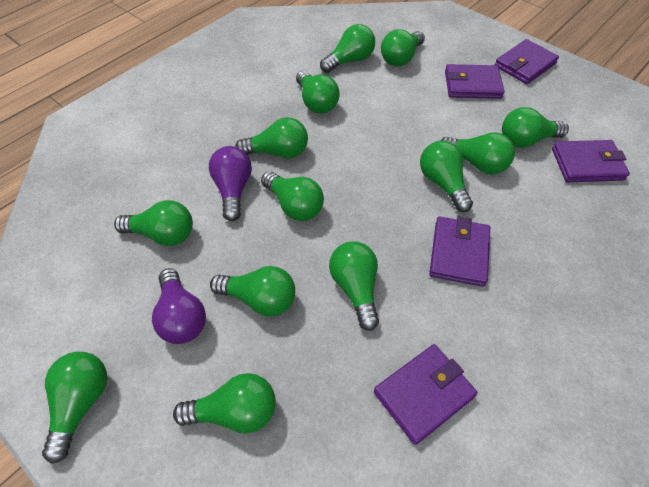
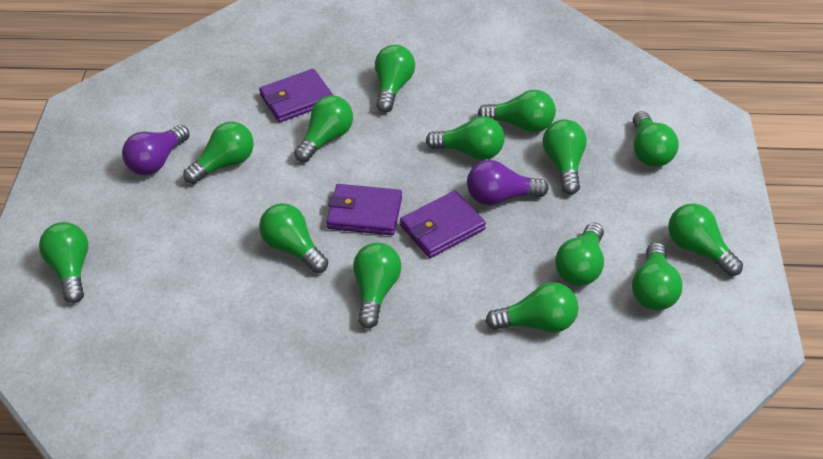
green light bulb: [42,352,107,464] [114,200,193,246] [173,373,276,434] [210,266,295,317] [235,117,308,159] [261,172,324,221] [296,71,340,114] [320,24,375,73] [329,241,379,331] [381,29,425,66] [420,141,473,212] [440,132,515,175] [502,107,569,148] = 13 -> [39,222,89,303] [183,122,254,184] [259,203,328,273] [294,95,353,162] [353,243,401,328] [375,45,415,113] [426,116,505,160] [478,90,556,132] [486,282,578,333] [543,119,587,195] [555,222,604,286] [632,242,682,310] [633,111,678,167] [668,203,743,276] = 14
purple wallet: [374,344,478,445] [429,216,490,287] [445,64,505,99] [495,39,559,84] [552,140,630,182] = 5 -> [259,69,334,123] [326,184,402,235] [400,191,486,258] = 3

